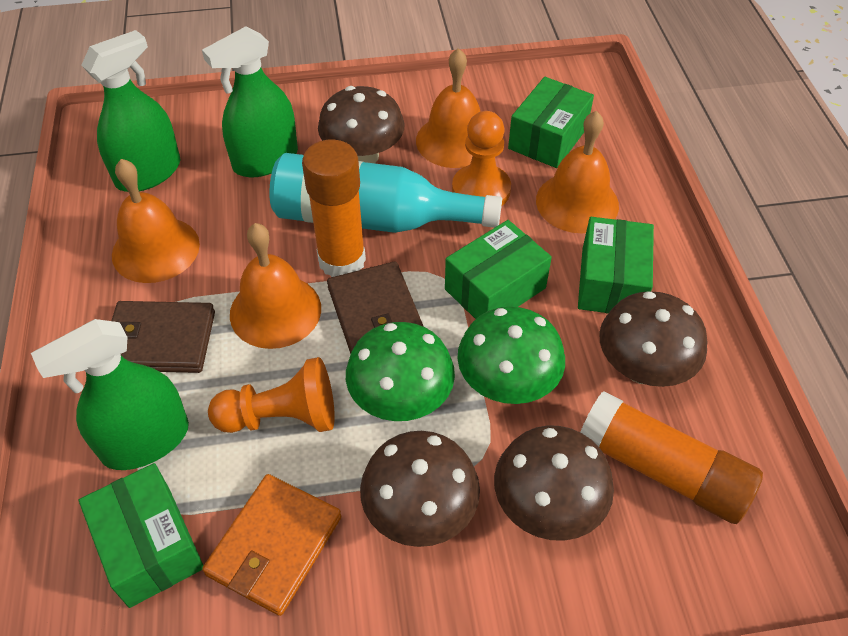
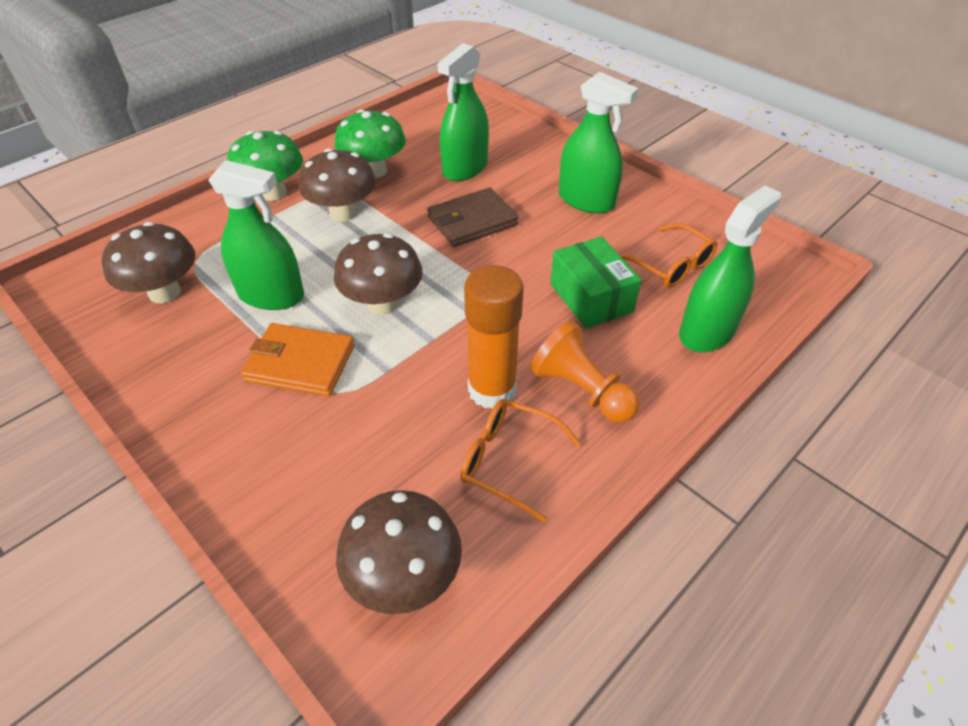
brown wallet: [111,301,215,373] [327,261,424,354] = 2 -> [427,187,519,247] = 1
green box: [79,463,204,608] [445,220,552,319] [508,77,594,168] [578,217,654,313] = 4 -> [550,237,642,329] = 1
green spray bottle: [31,319,189,470] [81,30,180,192] [202,26,298,178] = 3 -> [208,160,304,310] [438,43,489,181] [559,72,638,213] [679,186,781,352] = 4
orange bell: [112,159,200,283] [230,223,321,349] [416,48,481,168] [536,111,619,233] = 4 -> none = 0
orange glasses: none = 0 -> [460,399,581,522] [620,223,717,288] = 2
orange glue stick: [302,139,366,277] [580,391,763,524] = 2 -> [464,265,524,409] = 1
orange pawn: [208,357,335,433] [452,111,511,206] = 2 -> [530,321,640,422] = 1
turquoise bottle: [269,153,502,233] = 1 -> none = 0

